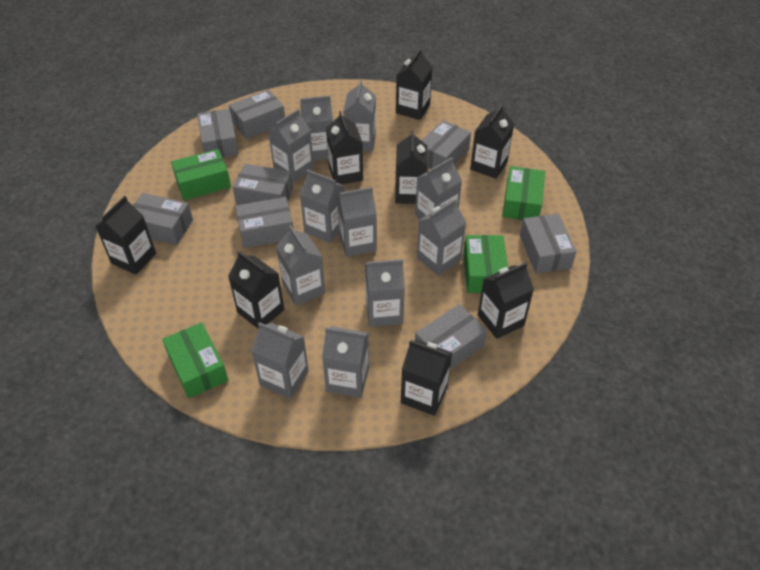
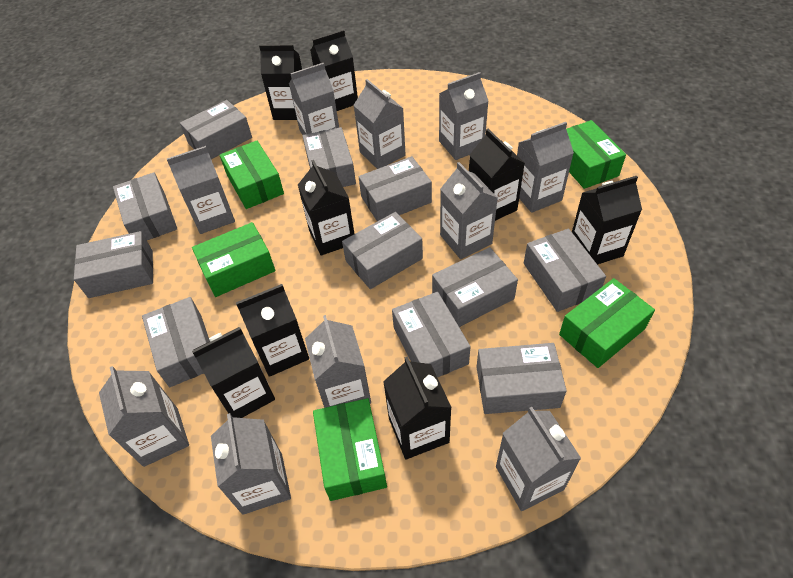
green box: [162,322,228,398] [171,149,231,200] [463,235,508,293] [502,166,545,220] = 4 -> [192,222,275,297] [220,141,284,209] [313,398,387,501] [559,278,655,368] [566,120,626,189] = 5
grey box: [133,193,193,245] [197,109,239,158] [229,90,285,139] [233,164,293,205] [235,197,294,248] [415,304,487,370] [422,120,471,169] [520,214,576,274] = 8 -> [74,231,153,298] [113,172,177,240] [142,297,210,387] [180,100,252,159] [303,127,356,187] [342,212,423,289] [359,156,432,221] [392,292,471,378] [432,247,518,327] [476,343,567,414] [524,229,606,312] = 11
grey carton: [251,322,309,399] [268,109,314,183] [276,225,325,306] [300,96,333,161] [300,169,345,243] [322,326,369,398] [337,187,377,257] [343,79,376,151] [365,259,405,327] [415,157,462,219] [417,199,466,276] = 11 -> [99,366,189,467] [167,146,235,234] [211,413,291,515] [289,63,339,135] [305,315,371,408] [354,79,406,169] [439,72,488,160] [440,162,498,259] [496,407,581,511] [517,122,574,213] = 10

